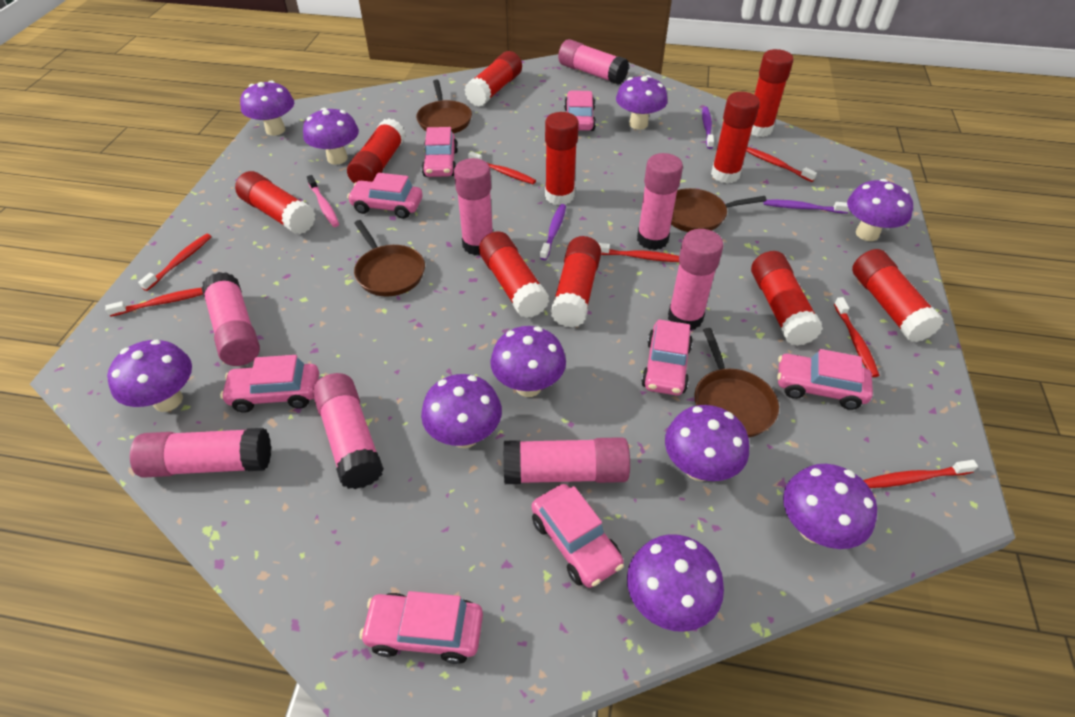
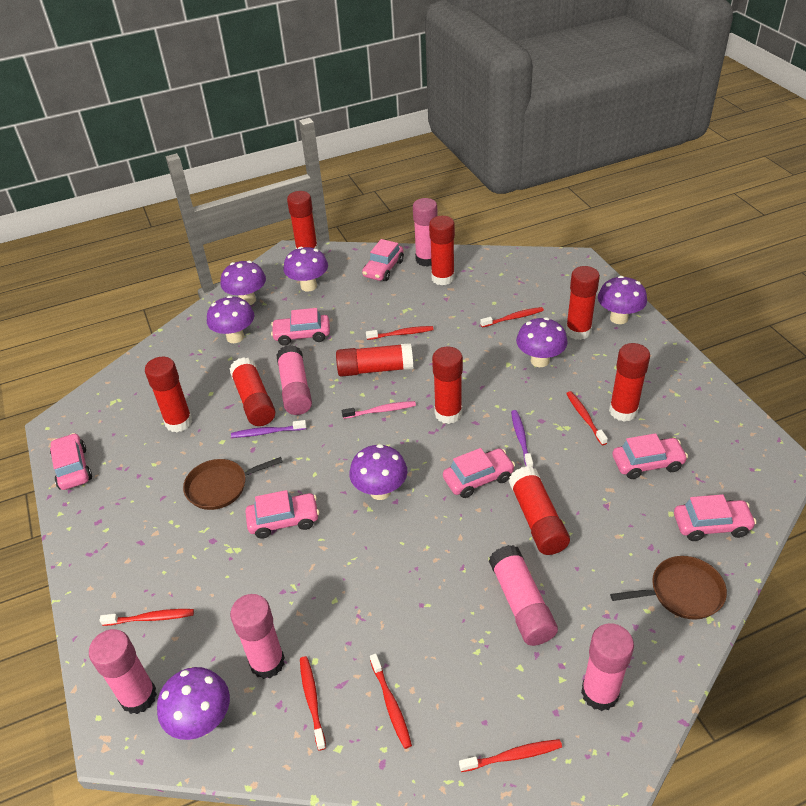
brown pan: [354,220,425,296] [416,80,472,134] [671,188,767,232] [695,328,779,438] = 4 -> [183,457,283,510] [610,556,727,620] = 2
pink car: [220,355,319,413] [347,173,422,219] [359,591,483,664] [422,127,458,177] [531,484,624,588] [564,91,596,131] [641,320,693,395] [777,349,873,410] = 8 -> [50,433,92,490] [245,490,319,539] [271,308,330,346] [362,239,404,281] [443,448,515,498] [612,433,688,479] [674,494,756,541] = 7
pink glue stick: [130,428,271,477] [202,272,260,366] [313,373,384,489] [454,158,493,256] [504,437,630,484] [558,39,629,84] [637,153,683,250] [668,229,724,330] = 8 -> [89,629,157,714] [230,594,285,679] [276,345,312,415] [413,198,438,267] [489,545,558,646] [581,623,634,711] = 6
purple mushroom: [107,339,192,412] [240,81,294,136] [303,108,359,165] [421,374,502,448] [490,326,566,397] [616,75,668,130] [627,534,724,632] [665,405,749,481] [783,464,877,549] [847,179,913,241] = 10 -> [157,667,230,740] [207,296,255,343] [220,261,266,305] [283,247,328,292] [349,444,407,500] [516,317,568,367] [598,276,647,324] = 7
purple toothbrush: [540,204,566,260] [702,107,714,149] [764,200,849,214] = 3 -> [231,420,306,438] [511,410,533,467] = 2
red glue stick: [235,171,315,234] [347,118,405,183] [464,51,522,106] [479,231,549,318] [545,112,579,205] [551,236,601,328] [711,92,760,183] [751,49,794,137] [751,251,823,346] [852,249,944,342] = 10 -> [145,356,193,432] [230,357,275,426] [287,191,318,249] [336,343,413,377] [429,216,455,285] [432,347,463,424] [509,466,570,555] [566,266,600,340] [609,343,650,422] = 9

